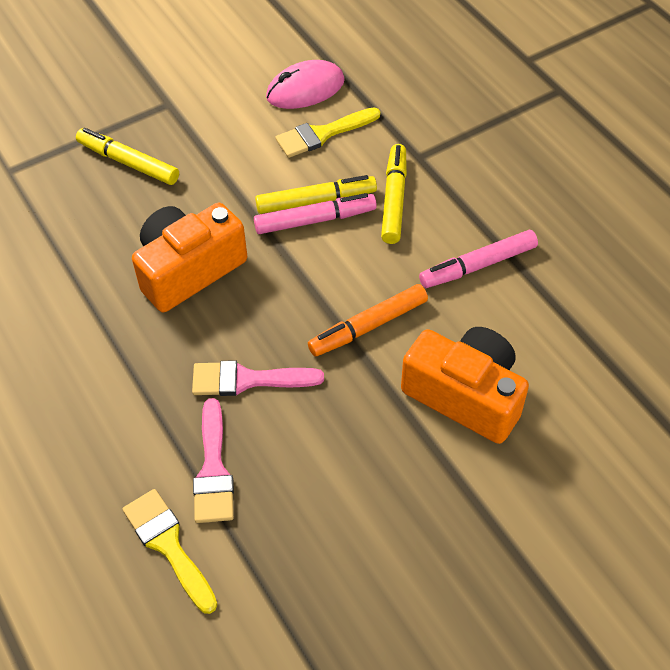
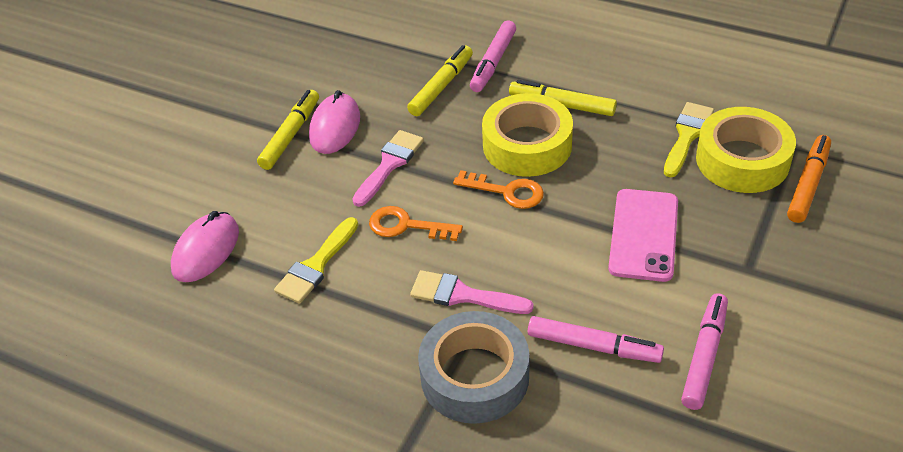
grey tape: none = 0 -> [418,311,529,424] = 1
orange camera: [132,203,247,312] [401,327,529,444] = 2 -> none = 0
orange key: none = 0 -> [369,206,463,241] [453,170,544,209] = 2
pink marker: [254,193,377,234] [419,230,538,288] = 2 -> [470,20,516,92] [528,316,664,363] [681,293,728,410] = 3
pink mouse: [266,60,345,109] = 1 -> [171,211,239,282] [309,90,360,154] = 2
pink phone: none = 0 -> [608,189,678,282] = 1
yellow tape: none = 0 -> [482,93,573,177] [696,107,796,193] = 2

